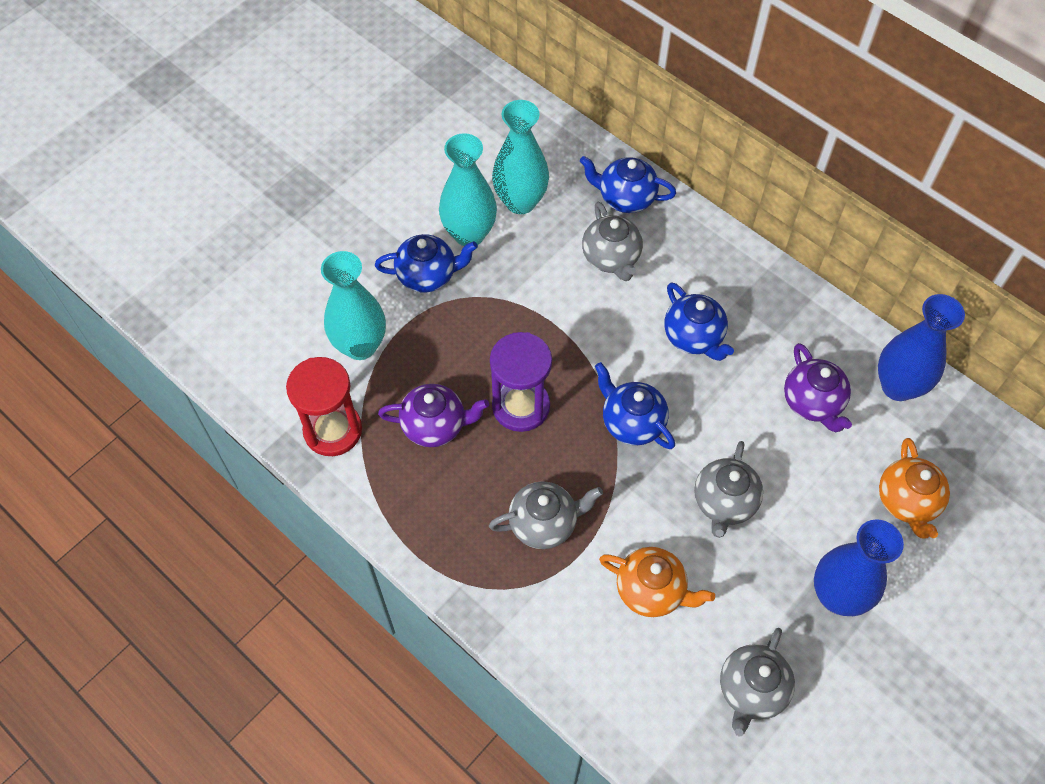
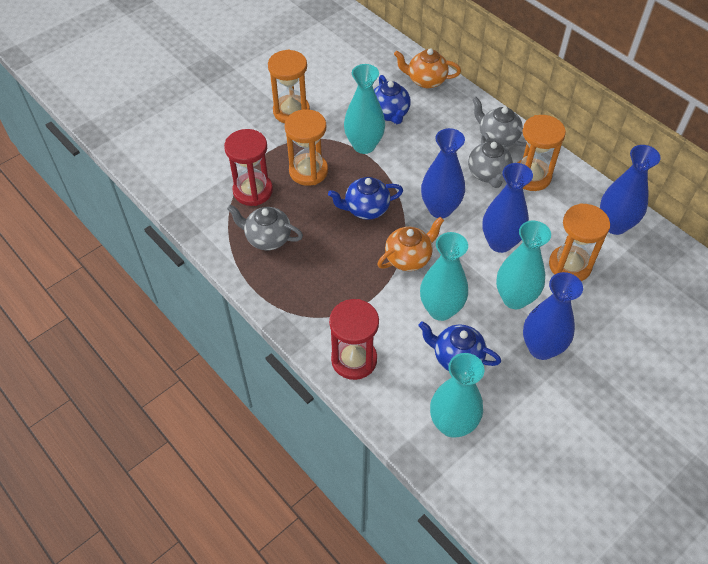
blue teapot: [375,234,478,292] [580,156,676,213] [595,362,675,449] [664,282,734,361] = 4 -> [328,177,403,220] [374,75,411,124] [419,321,501,371] = 3
blue vase: [814,519,904,616] [878,294,965,401] = 2 -> [421,128,465,218] [482,163,533,253] [523,272,583,360] [600,145,661,235] = 4
grey teapot: [489,481,603,549] [582,202,643,281] [694,441,763,538] [720,628,795,736] = 4 -> [227,205,303,250] [468,133,513,188] [472,97,527,147] = 3
orange hourglass: none = 0 -> [268,49,310,123] [285,109,328,186] [517,115,566,191] [549,203,610,281] = 4
purple hourglass: [490,332,552,432] = 1 -> none = 0
purple teapot: [378,384,489,447] [784,343,852,432] = 2 -> none = 0
red hourglass: [286,357,362,456] = 1 -> [224,129,273,206] [329,299,379,380] = 2
turquoise vase: [321,251,386,360] [439,133,497,246] [492,100,549,214] = 3 -> [344,64,385,154] [420,232,468,321] [430,353,484,438] [496,221,551,309] = 4

